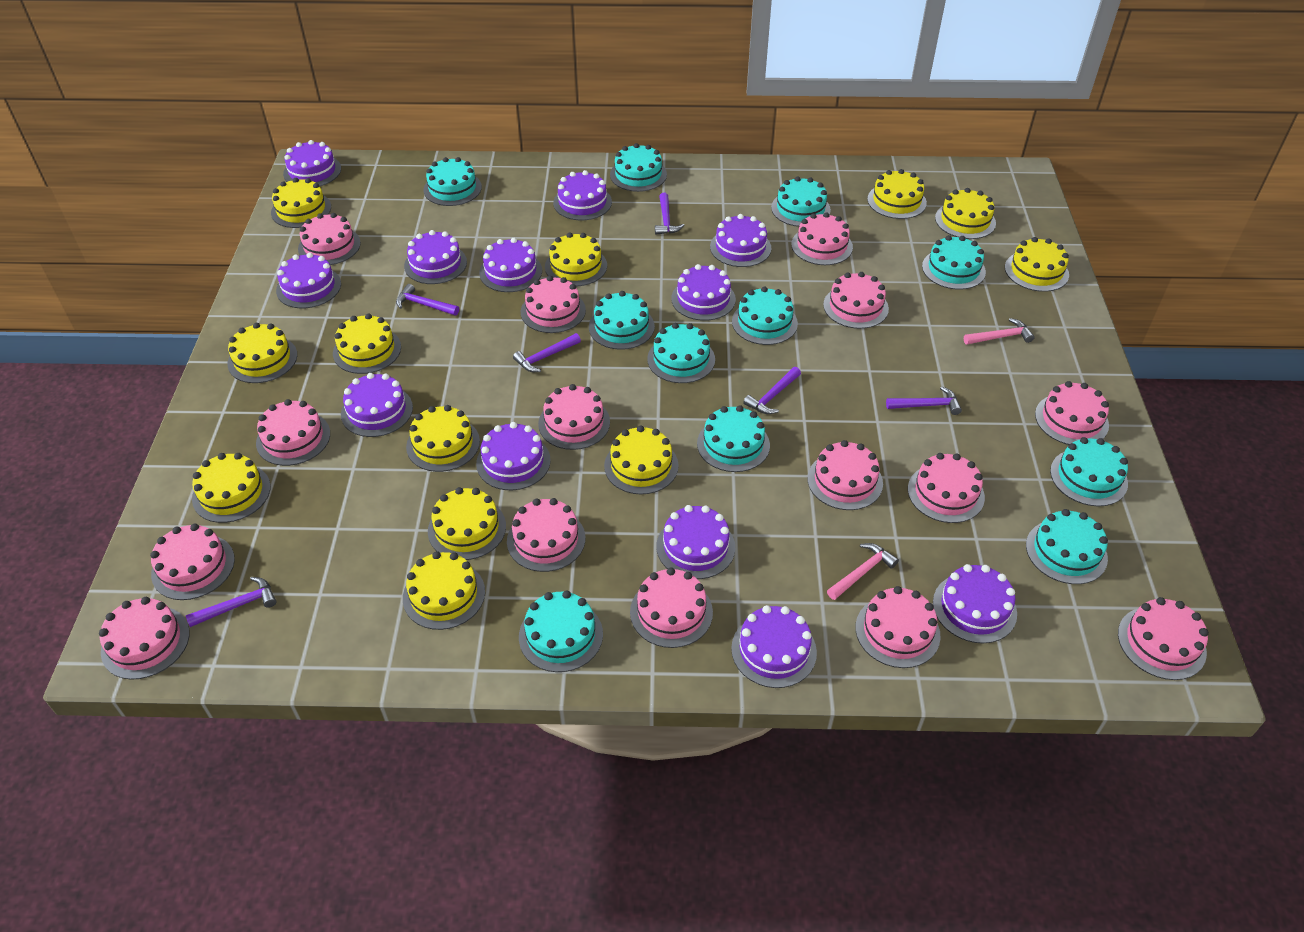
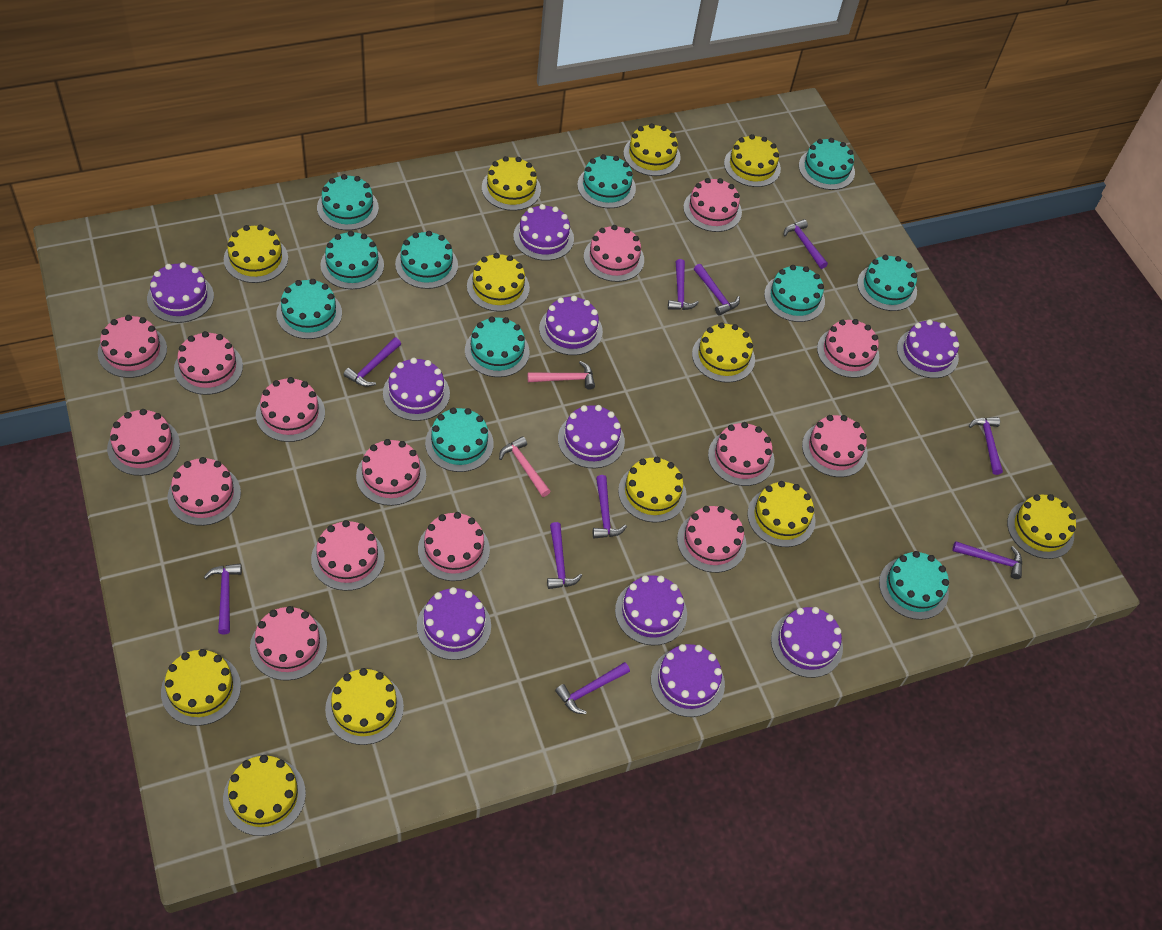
purple cake: [276,253,341,308] [283,140,341,186] [341,373,413,437] [404,230,467,284] [476,422,551,490] [479,238,542,292] [553,170,612,220] [656,505,735,579] [671,264,736,321] [710,214,771,267] [731,605,817,688] [933,564,1017,643] = 12 -> [147,262,214,323] [383,358,450,421] [417,587,491,660] [513,204,574,261] [539,295,603,355] [558,405,625,468] [615,575,687,646] [651,644,725,717] [771,607,843,678] [897,319,959,378] = 10
purple hammer: [186,577,277,627] [396,284,459,316] [513,333,581,372] [655,193,684,235] [743,367,801,414] [886,386,962,415] = 6 -> [204,563,242,634] [343,337,401,387] [547,522,582,589] [555,662,630,714] [593,475,627,539] [668,259,699,310] [694,264,740,315] [784,219,828,269] [952,541,1022,579] [969,417,1003,475] = 10

